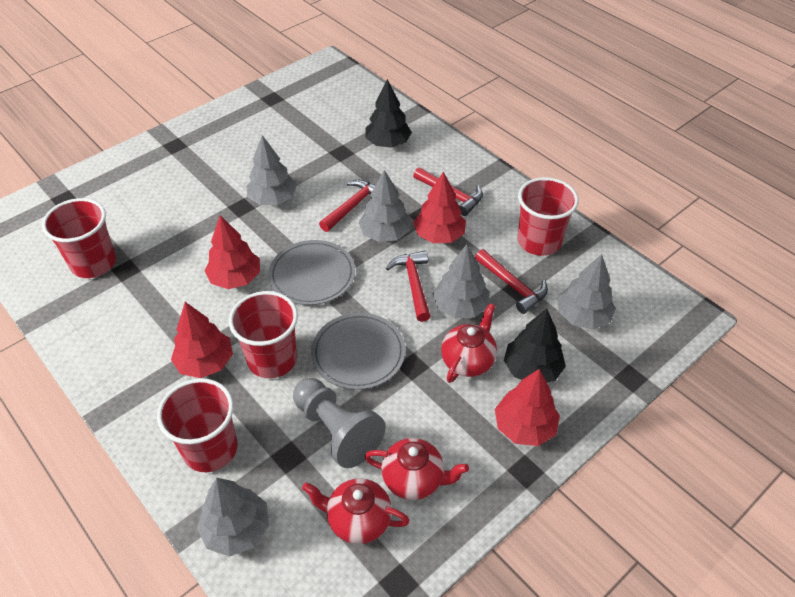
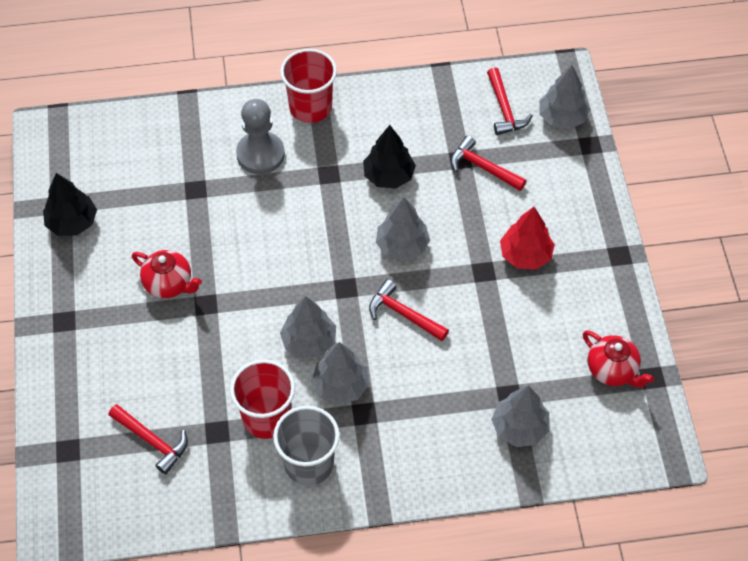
grey cup: none = 0 -> [273,406,340,486] = 1
grey plate: [269,240,355,305] [311,313,405,390] = 2 -> none = 0
red cup: [42,198,116,278] [157,378,237,472] [229,291,298,378] [517,177,578,256] = 4 -> [230,359,295,439] [280,49,337,123] = 2
red teapot: [302,478,410,544] [364,438,469,500] [441,303,497,383] = 3 -> [132,250,202,298] [583,330,654,387] = 2
red tree: [171,302,233,378] [205,215,260,289] [413,172,466,243] [495,369,560,446] = 4 -> [500,207,555,270] = 1

